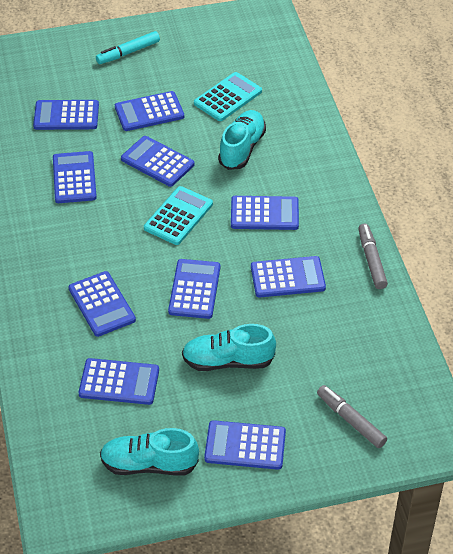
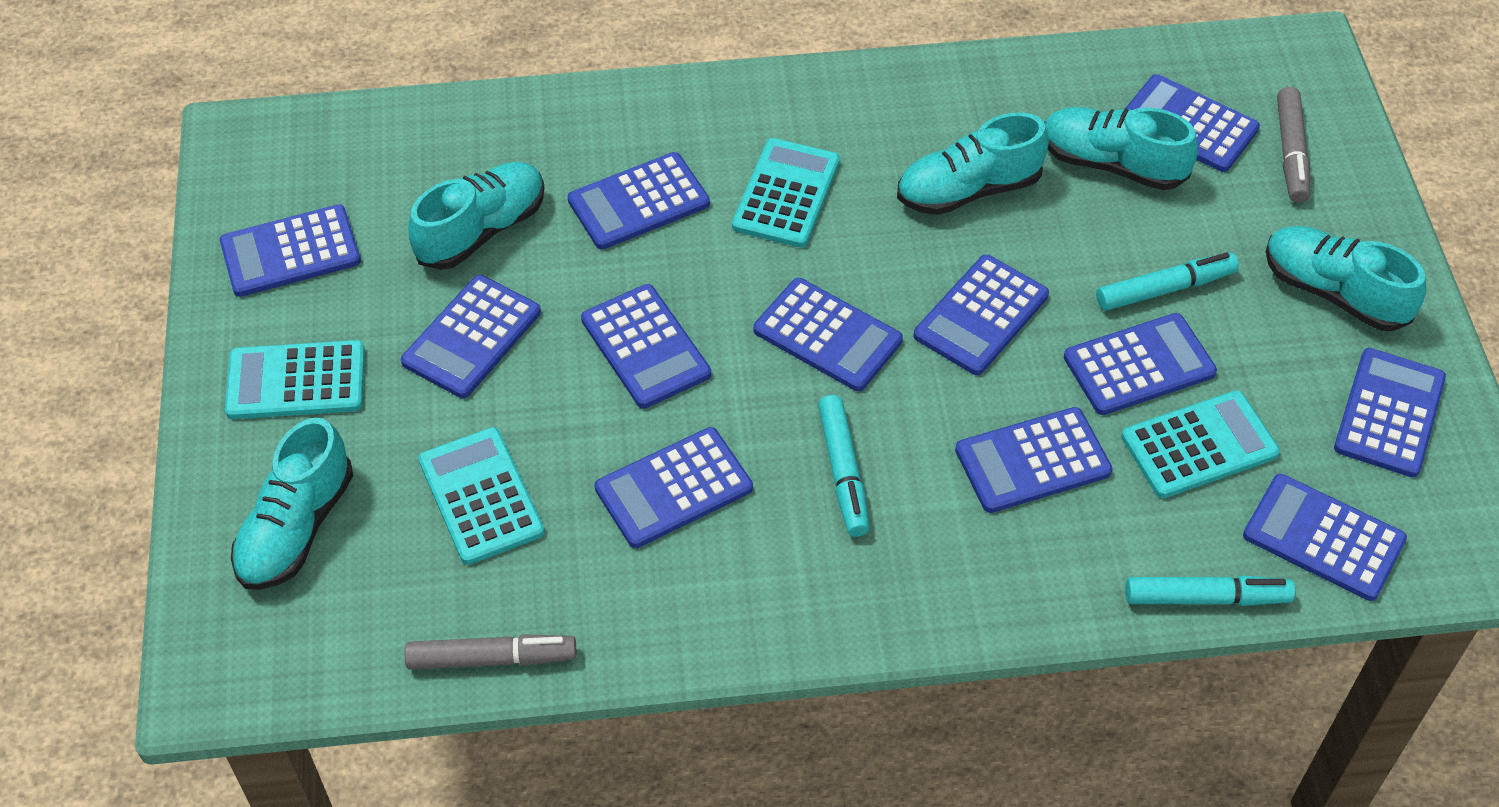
blue calculator: [33,100,99,130] [53,151,97,203] [69,271,136,337] [79,358,159,405] [115,91,184,131] [121,136,194,187] [168,259,220,319] [204,420,286,470] [231,196,299,230] [251,256,326,297] = 10 -> [220,204,361,297] [401,275,541,398] [568,152,710,250] [581,284,711,409] [595,427,753,548] [753,278,903,391] [913,254,1049,375] [955,407,1113,513] [1064,313,1217,415] [1124,74,1260,172] [1243,474,1407,601] [1334,348,1446,477] = 12
turquoise calculator: [144,186,213,245] [194,72,262,121] = 2 -> [225,340,365,419] [418,427,545,565] [732,138,840,248] [1121,390,1280,498] = 4
turquoise marker: [96,31,160,64] = 1 -> [818,395,870,537] [1096,253,1239,311] [1125,575,1295,606] = 3
turquoise shoe: [100,428,199,476] [182,324,276,371] [218,110,266,170] = 3 -> [231,418,353,590] [408,162,545,270] [897,112,1049,215] [1044,107,1198,190] [1266,226,1426,331] = 5

